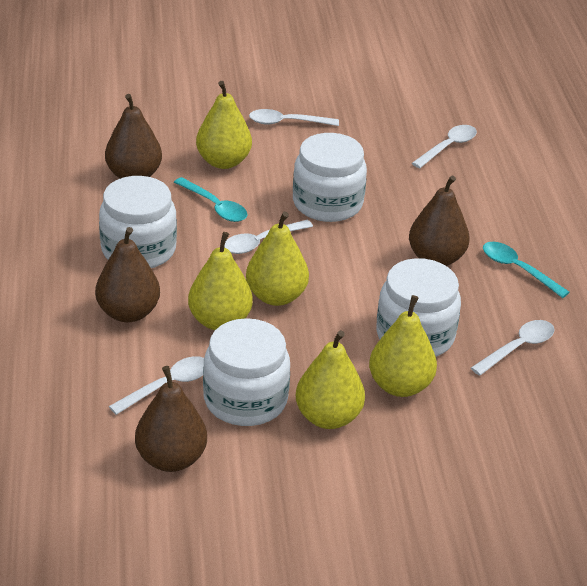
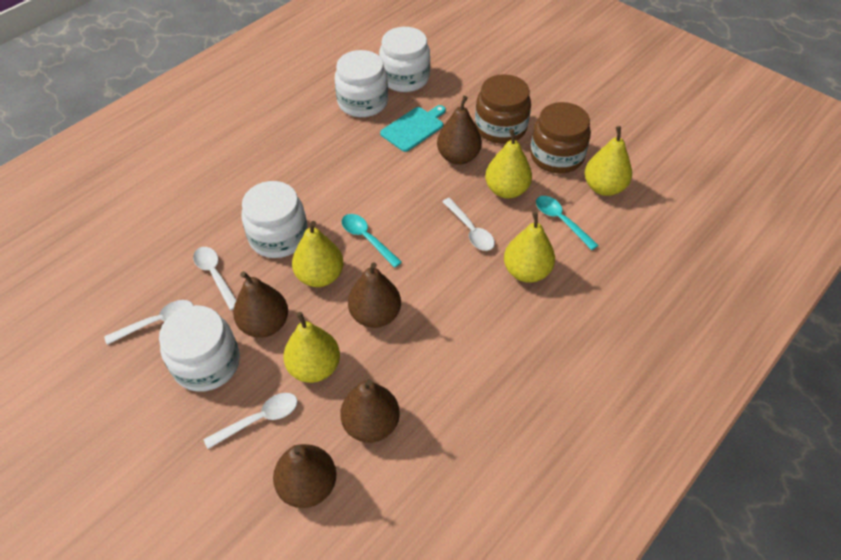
brown jar: none = 0 -> [475,74,531,144] [530,102,591,173] = 2
brown pear: [95,227,160,322] [105,94,162,179] [135,366,207,472] [409,175,470,266] = 4 -> [233,271,288,338] [273,444,336,508] [340,379,400,443] [348,263,401,328] [437,96,482,165] = 5
turquoise cutting board: none = 0 -> [380,105,446,152] = 1
white spoon: [109,356,204,415] [224,220,313,254] [249,109,339,126] [412,125,477,168] [471,320,555,376] = 5 -> [104,300,193,345] [193,247,237,310] [204,393,298,449] [442,198,495,251] = 4

